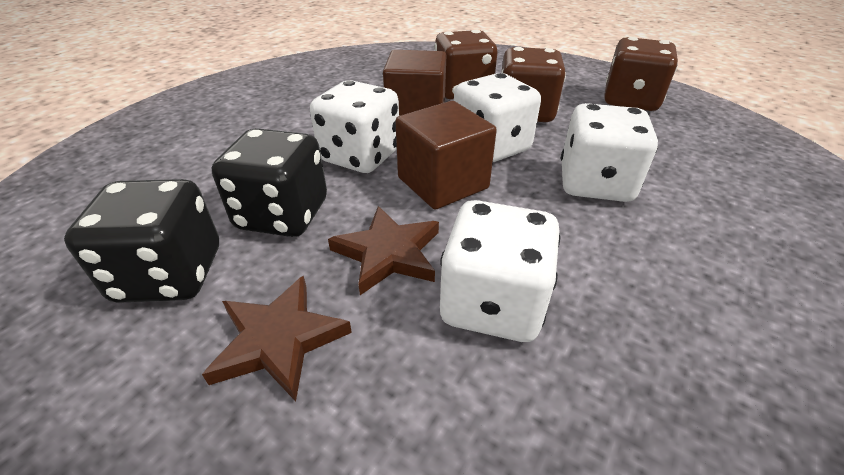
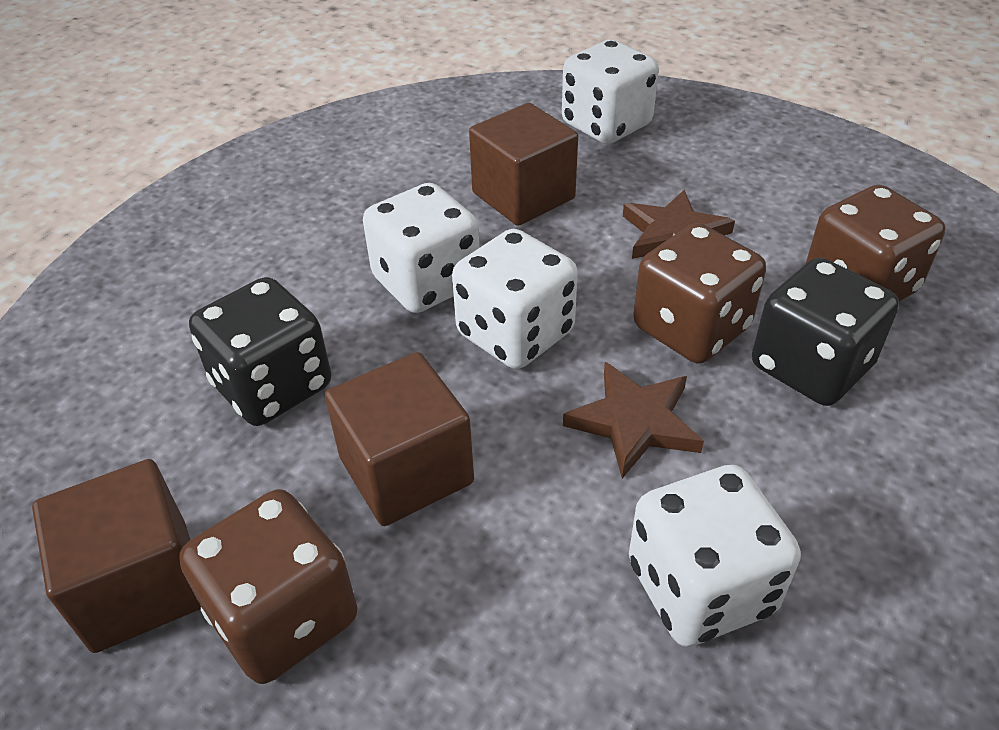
brown cube: [383,50,446,116] [395,101,497,210] = 2 -> [32,459,201,653] [325,352,474,526] [469,103,578,226] = 3

